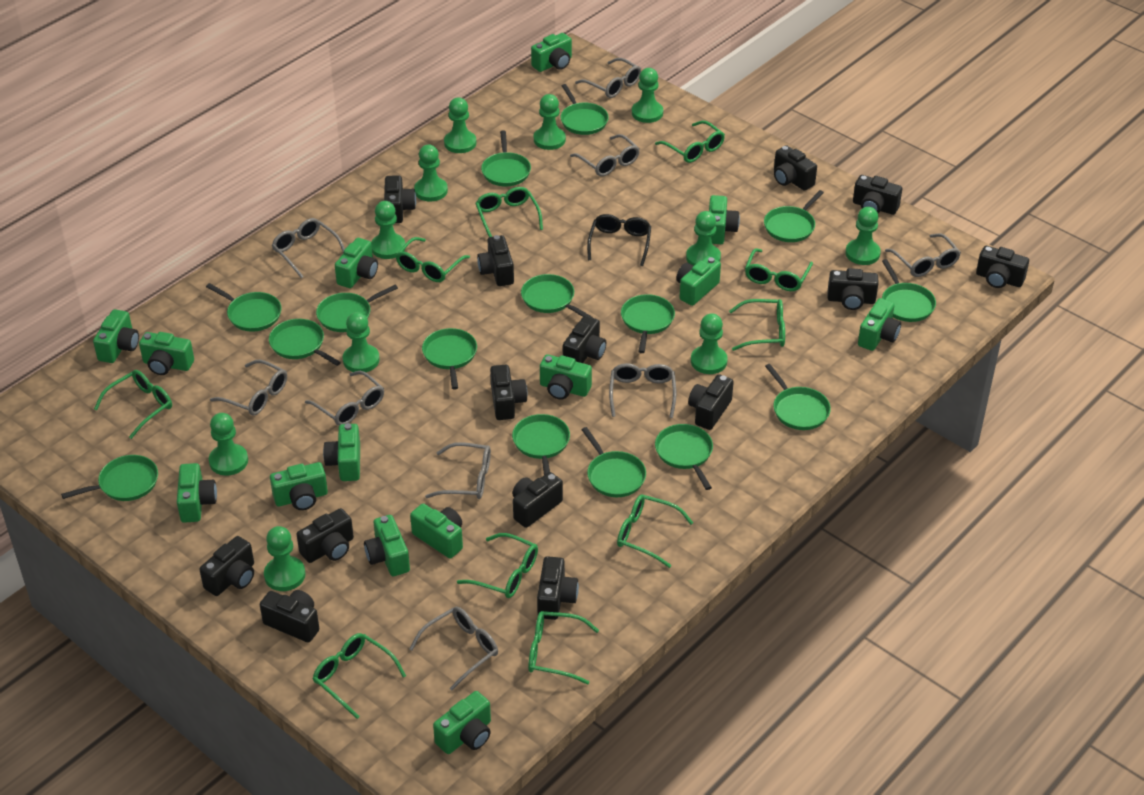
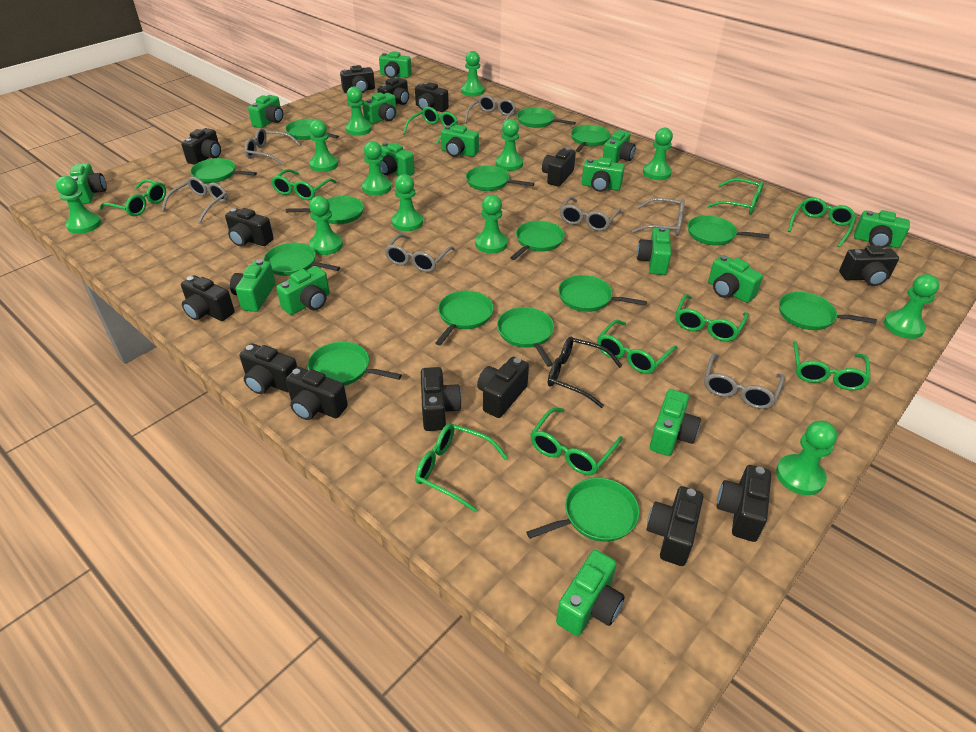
green camera: [93,309,139,363] [139,332,194,375] [177,463,217,523] [270,462,328,510] [323,423,360,481] [335,238,378,288] [364,515,410,576] [410,503,463,558] [433,691,491,754] [531,33,572,72] [540,354,592,400] [676,256,721,306] [709,195,740,244] [858,298,901,351] = 14 -> [70,163,107,204] [230,259,275,312] [248,95,283,128] [276,266,330,315] [363,92,397,124] [379,51,412,78] [380,142,415,176] [441,125,479,157] [556,550,625,636] [582,157,625,192] [603,130,636,163] [637,227,671,275] [650,389,701,456] [708,255,763,303] [854,210,910,248] = 15
green pawn: [209,413,248,475] [264,526,306,591] [343,312,380,372] [371,201,405,259] [414,145,448,202] [444,97,476,153] [534,94,566,150] [632,68,663,123] [686,211,721,266] [691,313,728,374] [846,207,881,265] = 11 -> [56,176,102,234] [309,120,338,172] [309,196,343,255] [345,86,372,136] [362,141,392,195] [392,174,423,231] [461,51,485,96] [475,195,508,253] [496,119,523,171] [643,128,673,180] [776,420,837,495] [884,274,940,339] = 12
grey glasses: [210,360,287,415] [272,218,345,278] [305,371,384,426] [409,607,498,691] [425,442,491,499] [570,134,640,176] [575,58,641,98] [609,363,676,418] [885,233,961,277] = 9 -> [161,177,228,223] [245,128,301,165] [385,234,455,273] [464,95,516,131] [560,197,621,231] [632,198,685,236] [704,354,785,409] = 7

